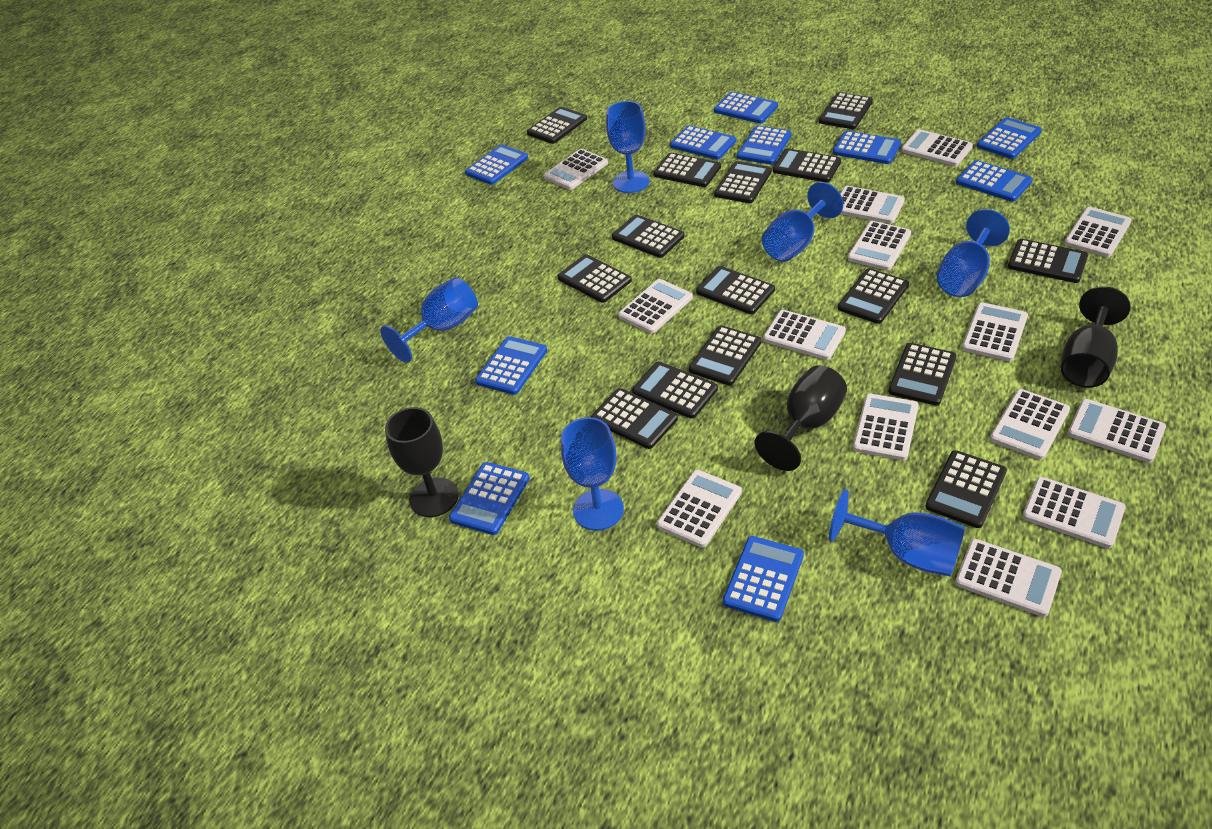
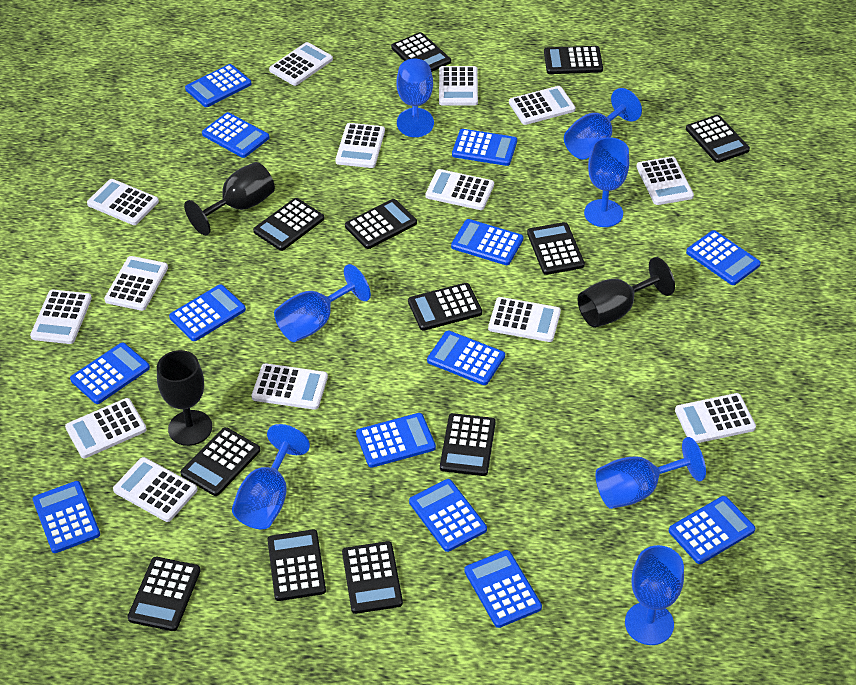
black calculator: [527,107,587,144] [557,254,632,303] [591,388,678,449] [612,214,685,258] [632,361,718,419] [653,153,721,187] [689,325,761,385] [696,266,775,314] [714,161,772,203] [772,148,841,183] [819,92,873,129] [838,268,909,324] [888,343,957,406] [925,450,1007,528] [1008,239,1088,283] = 15 -> [127,557,201,631] [180,427,260,496] [253,198,324,251] [267,529,326,601] [342,541,403,614] [345,199,417,249] [391,32,451,72] [408,283,482,331] [440,413,496,476] [527,222,585,275] [544,46,603,74] [686,115,750,163] = 12
blue calculator: [449,462,530,535] [465,145,528,185] [475,336,547,395] [670,125,736,160] [714,92,778,124] [723,536,804,622] [737,126,791,165] [833,131,901,164] [956,160,1032,202] [977,117,1042,159] = 10 -> [33,481,100,553] [70,342,150,404] [169,284,246,341] [185,64,252,107] [202,112,269,158] [356,413,436,468] [409,479,487,552] [427,331,505,385] [451,219,523,265] [452,129,517,166] [464,550,542,628] [669,496,755,564] [686,230,761,285] = 13
blue goblet: [381,277,478,363] [561,417,624,531] [606,101,650,193] [762,182,843,262] [829,489,965,577] [937,209,1010,297] = 6 -> [232,424,310,529] [274,264,371,342] [396,59,434,137] [564,88,642,160] [584,137,629,227] [596,437,706,509] [625,545,684,645] = 7

